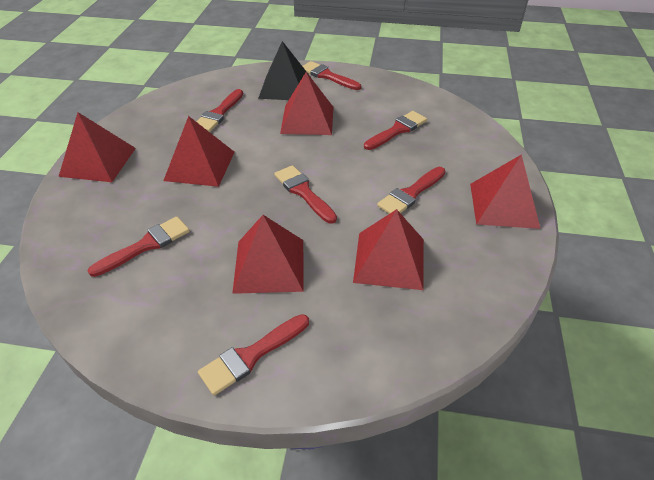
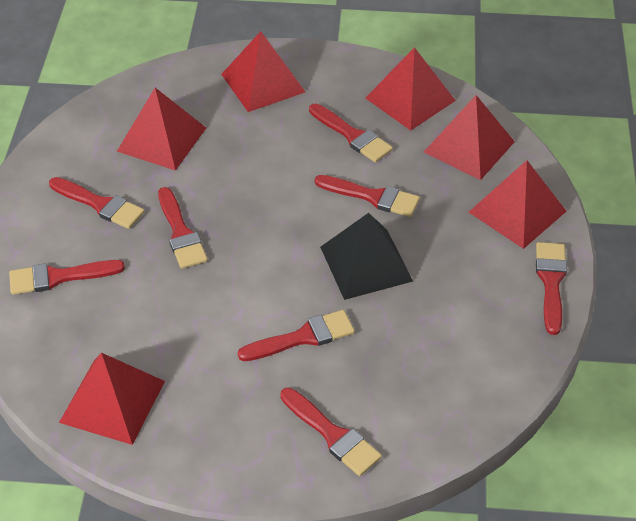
red brush: [88,217,190,277] [196,89,243,132] [198,314,309,395] [274,165,337,224] [303,61,361,90] [364,111,427,150] [377,167,446,214] = 7 -> [9,260,125,295] [49,177,145,229] [158,187,208,269] [238,310,355,361] [280,388,382,476] [309,104,393,163] [315,175,420,217] [536,242,567,335] = 8

